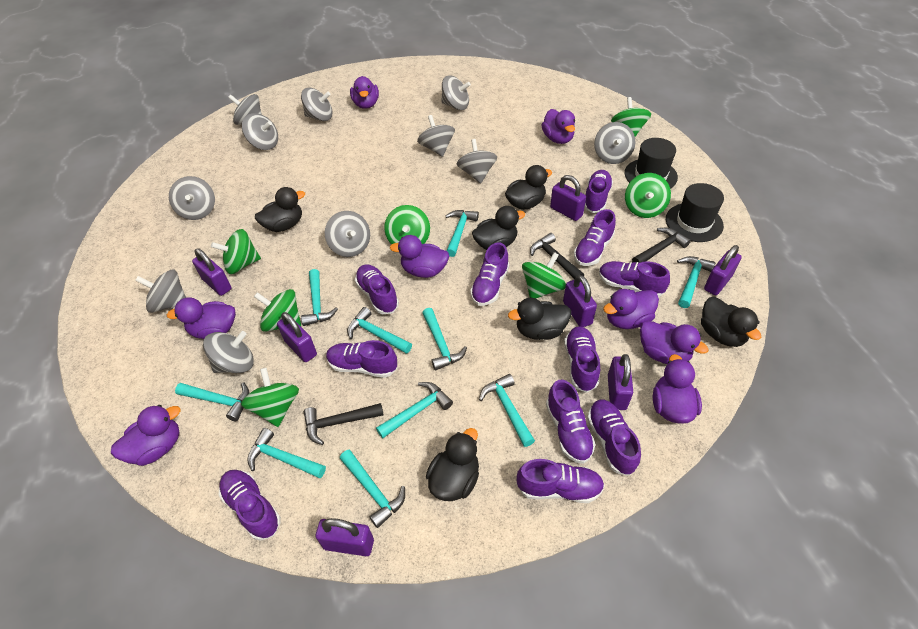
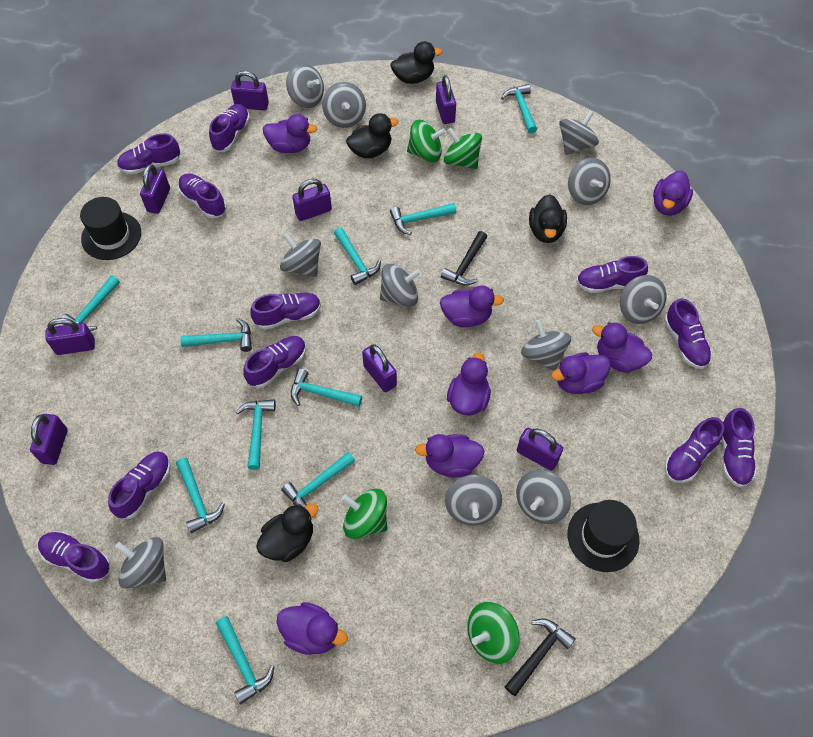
black duck: [255,187,305,232] [426,428,479,501] [472,206,525,250] [505,165,552,210] [508,298,571,340] [701,297,761,347] = 6 -> [256,504,319,562] [346,113,398,158] [391,41,442,84] [529,194,567,243] = 4
black hammer: [304,403,383,445] [530,233,584,280] [632,228,691,263] = 3 -> [441,231,487,286] [505,619,575,696] = 2
green spinning top: [211,229,261,274] [241,368,299,427] [254,289,301,332] [384,205,430,244] [522,252,566,298] [611,97,651,137] [625,173,671,218] = 7 -> [342,489,387,539] [407,120,446,162] [444,128,482,169] [467,602,520,664] = 4
purple padlock: [192,249,232,296] [277,312,317,362] [316,518,374,556] [550,175,586,221] [563,275,597,327] [608,354,633,410] [704,245,742,295] = 7 -> [30,414,68,465] [45,318,95,355] [140,164,170,214] [231,71,269,110] [292,179,332,221] [362,344,397,392] [436,75,456,124] [517,428,563,471] = 8

